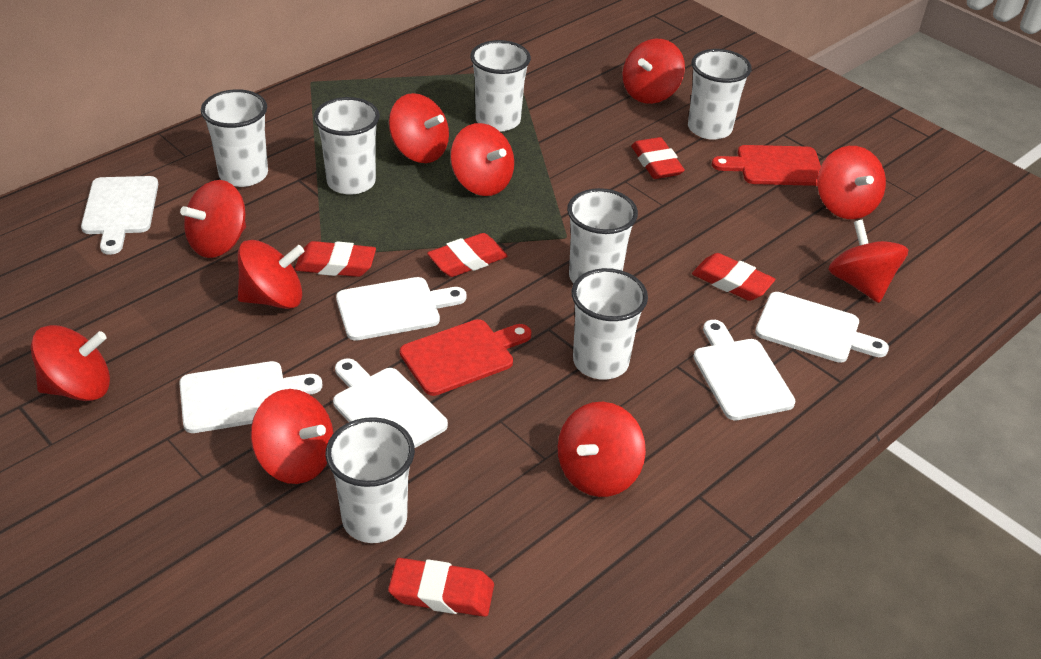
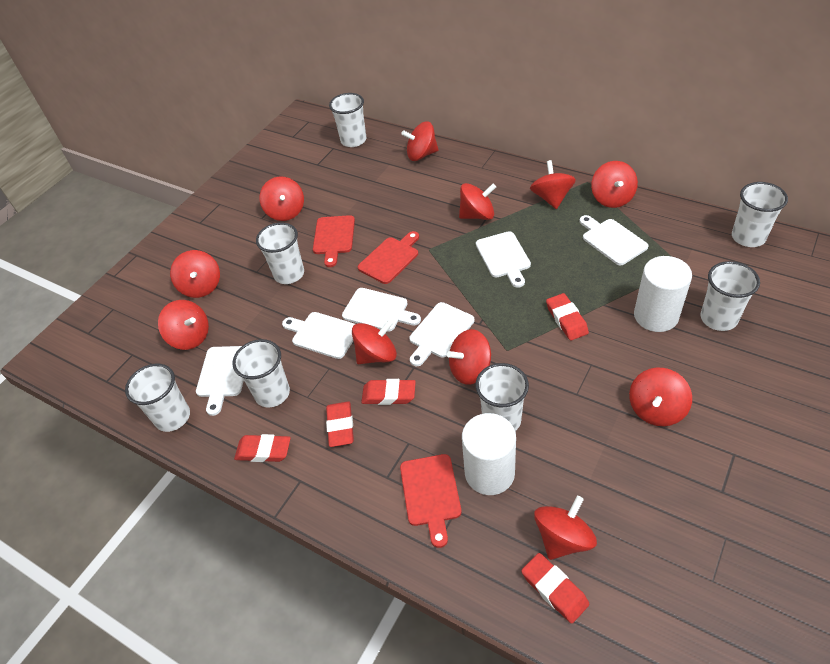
red cutting board: [400,319,531,396] [712,145,821,186] = 2 -> [313,215,355,267] [358,231,419,284] [400,454,462,548] = 3
red spinning top: [31,325,110,401] [180,180,246,258] [238,240,304,309] [251,389,333,484] [389,93,449,163] [450,123,514,196] [558,402,646,497] [622,39,685,104] [817,146,886,219] [828,220,908,303] = 10 -> [158,300,209,350] [170,250,220,298] [260,176,304,221] [352,320,397,364] [401,121,439,161] [447,329,491,385] [459,183,496,220] [530,160,576,209] [534,496,597,560] [591,161,638,208] [629,368,692,426] = 11
white cylinder: none = 0 -> [462,413,516,495] [634,256,692,332] = 2

